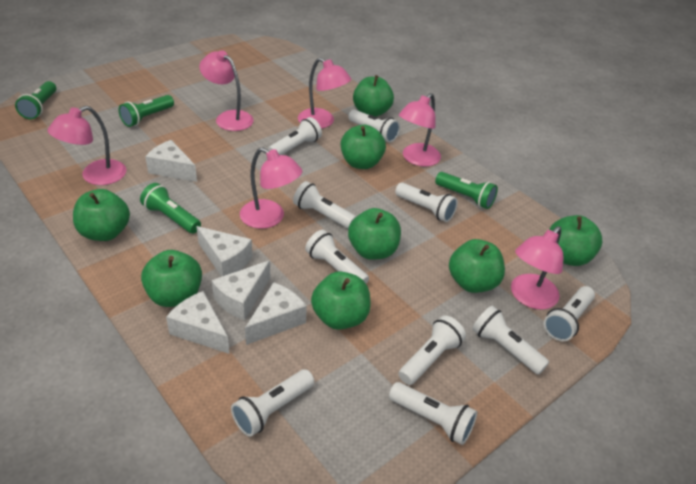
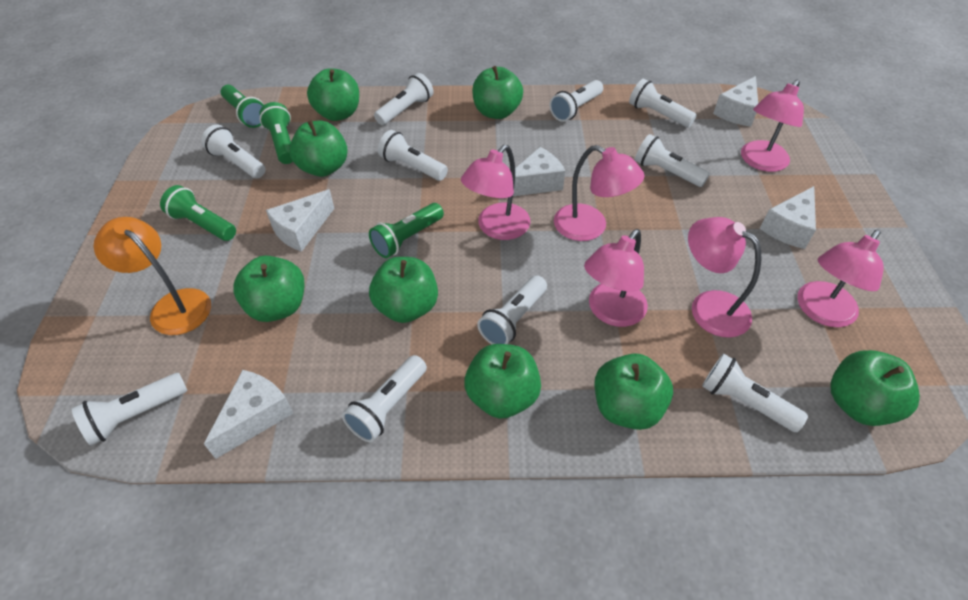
orange lamp: none = 0 -> [94,217,211,335] = 1

